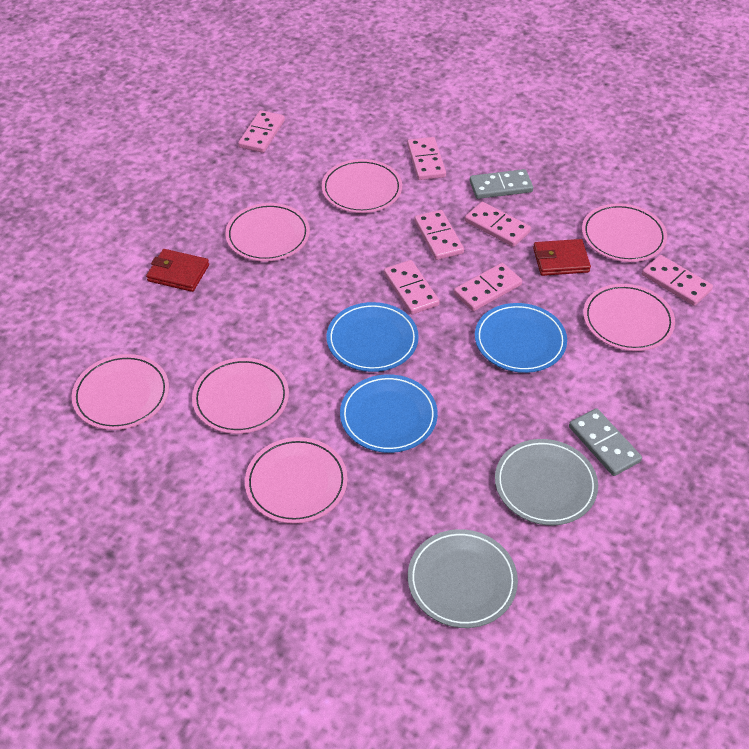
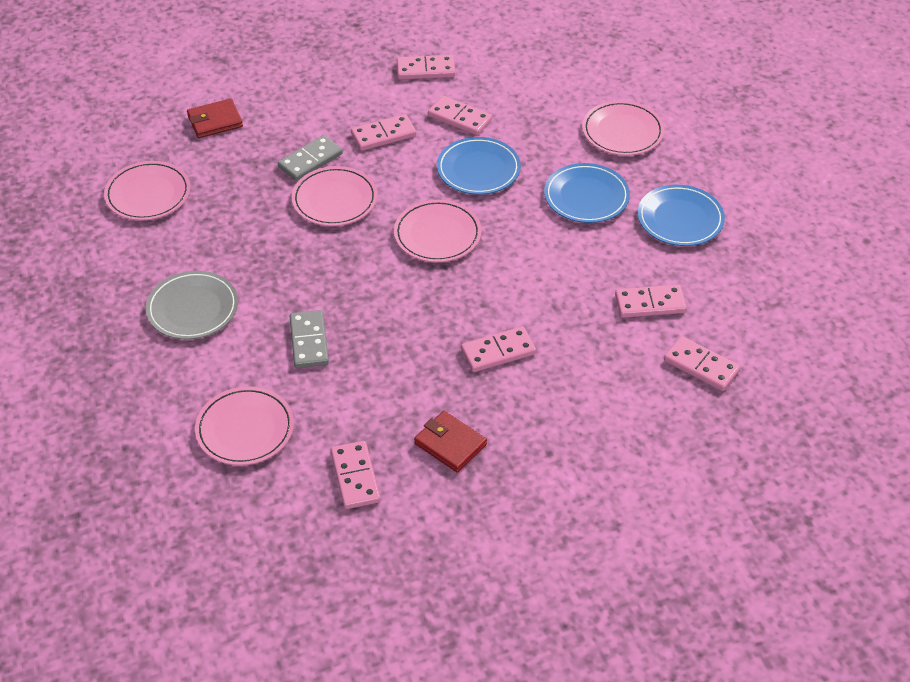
grey plate: [408,529,518,628] [495,439,598,525] = 2 -> [146,271,238,339] = 1
pink plate: [72,354,169,430] [192,358,289,434] [225,203,310,262] [245,437,348,524] [321,159,402,213] [582,203,667,262] [583,284,675,351] = 7 -> [104,161,190,220] [195,386,294,465] [292,166,377,226] [394,200,482,262] [582,101,664,156] = 5

